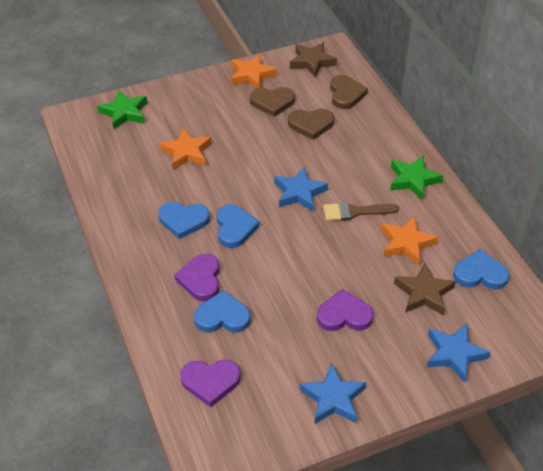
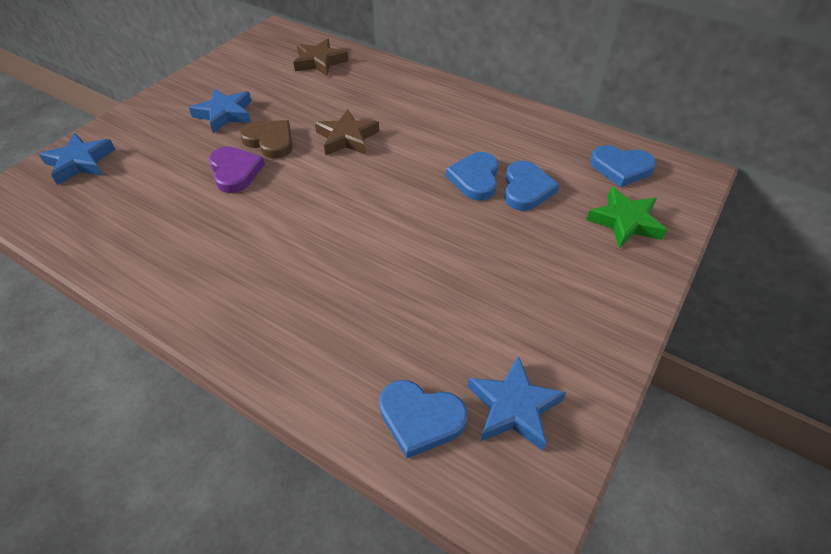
brown brush: [323,202,399,221] = 1 -> none = 0
brown heart: [250,87,295,117] [288,109,334,140] [330,75,368,109] = 3 -> [240,120,293,159] = 1
green star: [97,90,147,129] [390,156,443,200] = 2 -> [586,187,667,248] = 1
orange star: [159,128,212,170] [231,54,277,89] [381,216,438,266] = 3 -> none = 0
purple heart: [174,253,220,301] [180,360,241,407] [317,289,374,331] = 3 -> [209,146,265,193] = 1

